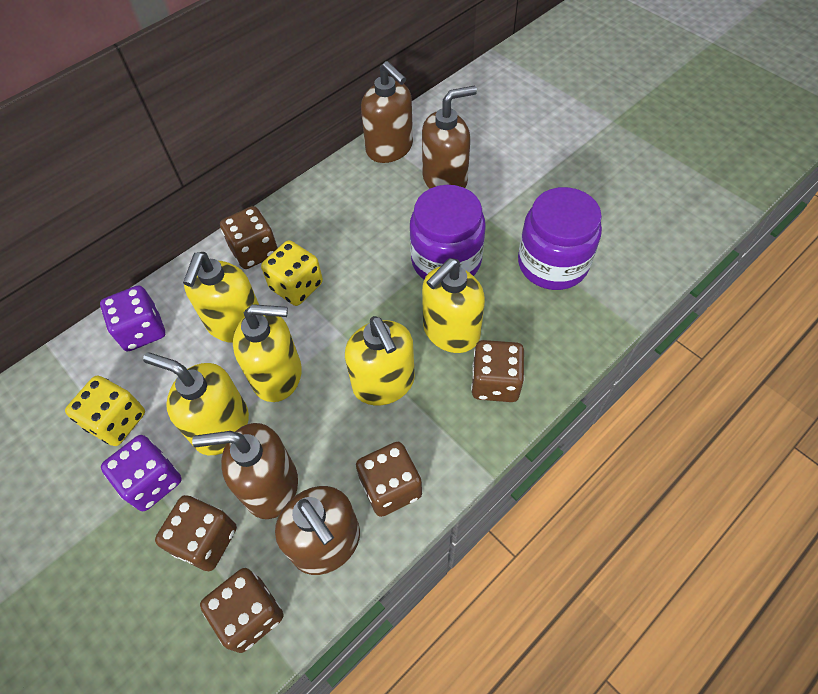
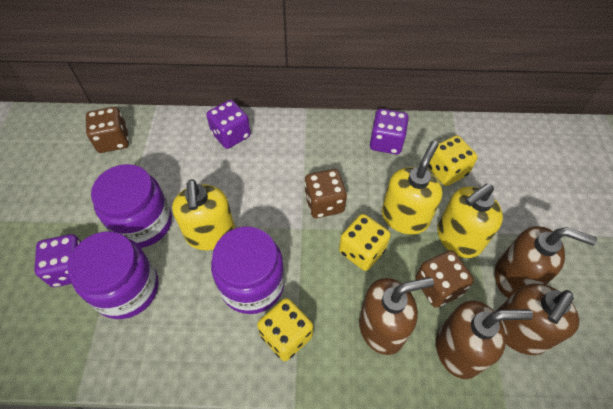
brown dice: [155,495,237,571] [200,568,284,653] [220,206,278,269] [356,442,422,517] [471,340,524,402] = 5 -> [86,107,129,153] [305,169,347,218] [415,250,474,308] = 3
purple dice: [100,285,165,352] [101,435,182,511] = 2 -> [34,234,81,287] [206,100,251,149] [370,109,409,154] = 3
purple jar: [410,185,486,279] [518,187,602,290] = 2 -> [68,232,159,319] [91,164,172,248] [211,227,285,314] = 3
yellow dice: [65,375,145,446] [261,240,323,306] = 2 -> [257,298,313,361] [339,214,391,271] [428,135,478,186] = 3
yellow soap dispenser: [143,352,249,455] [183,252,259,343] [233,304,302,402] [345,316,415,406] [422,258,485,353] = 5 -> [172,179,235,250] [382,141,443,235] [437,184,503,258] = 3

